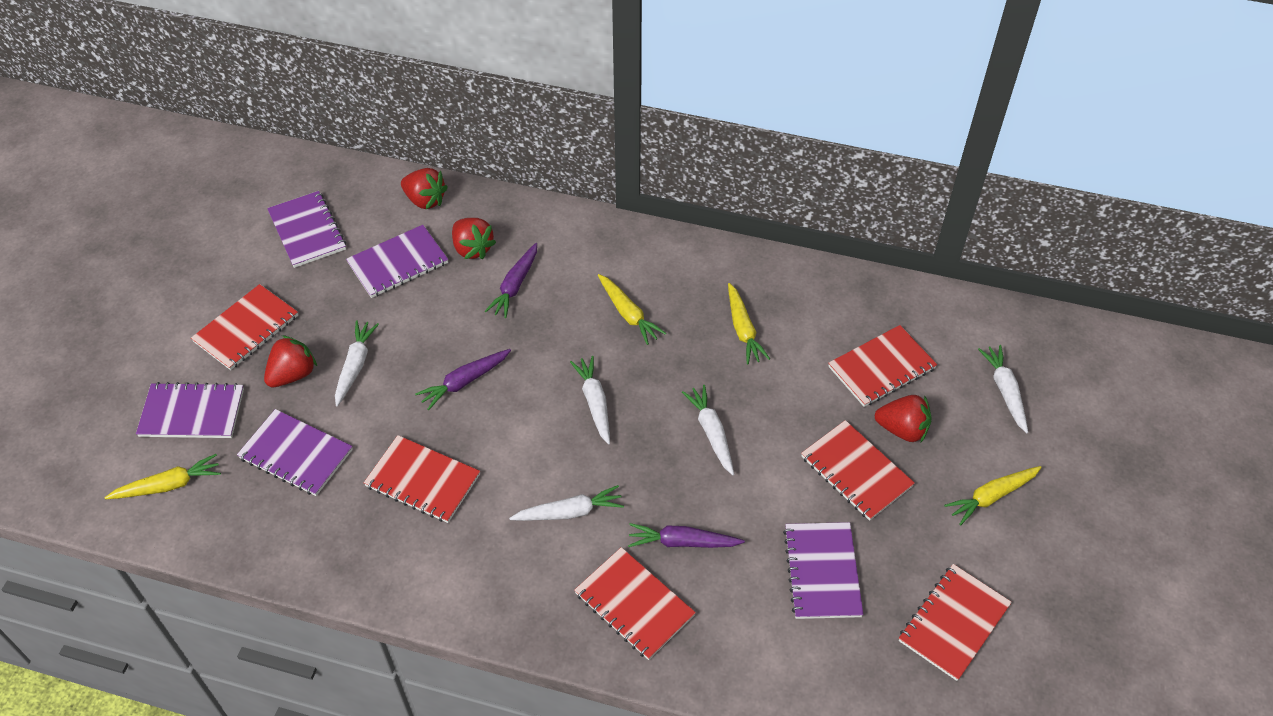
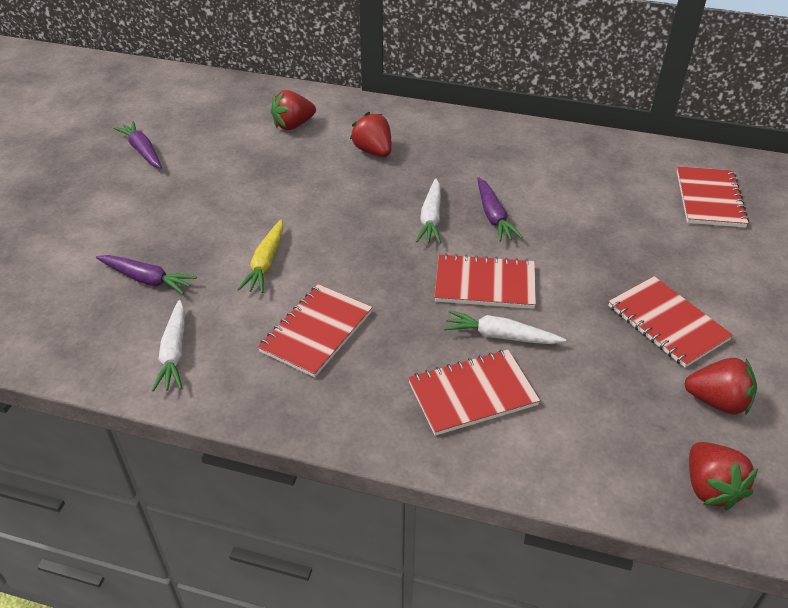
purple notebook: [136,382,244,438] [237,409,353,496] [267,191,346,268] [346,225,448,298] [783,522,864,619] = 5 -> none = 0
red notebook: [191,284,298,370] [364,435,480,523] [574,547,696,660] [801,420,915,521] [828,325,937,407] [899,564,1012,681] = 6 -> [258,284,372,377] [408,350,540,436] [435,253,536,309] [608,276,733,368] [677,166,749,228] = 5
white carrot: [335,320,379,406] [509,485,624,521] [570,356,610,445] [682,385,734,475] [978,345,1028,433] = 5 -> [152,300,185,392] [416,178,441,244] [444,310,566,344] = 3
yellow carrot: [104,454,221,499] [598,274,666,345] [728,283,770,364] [944,466,1042,525] = 4 -> [238,220,283,293] = 1

